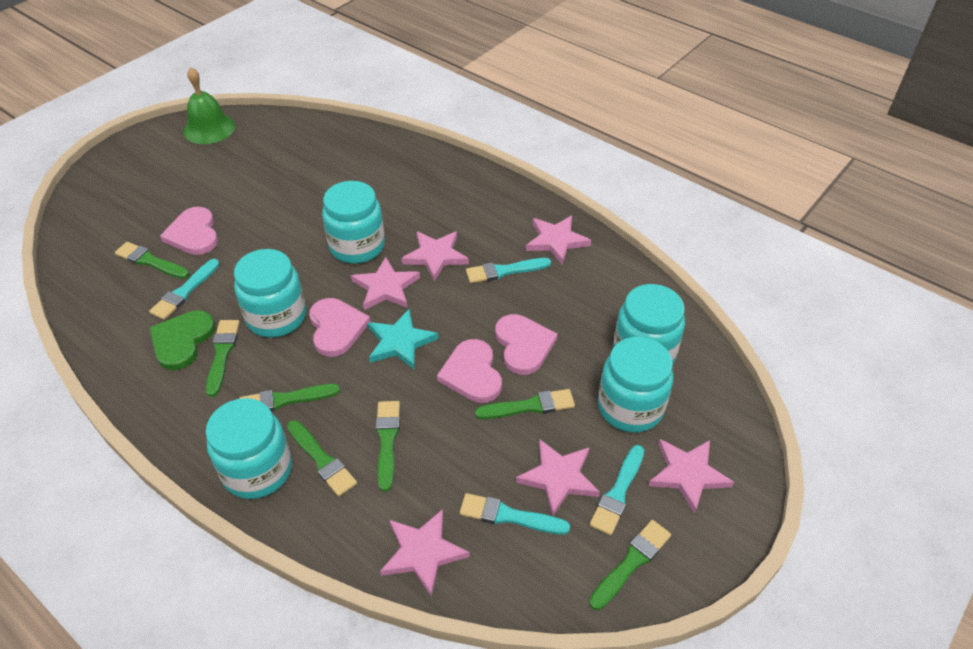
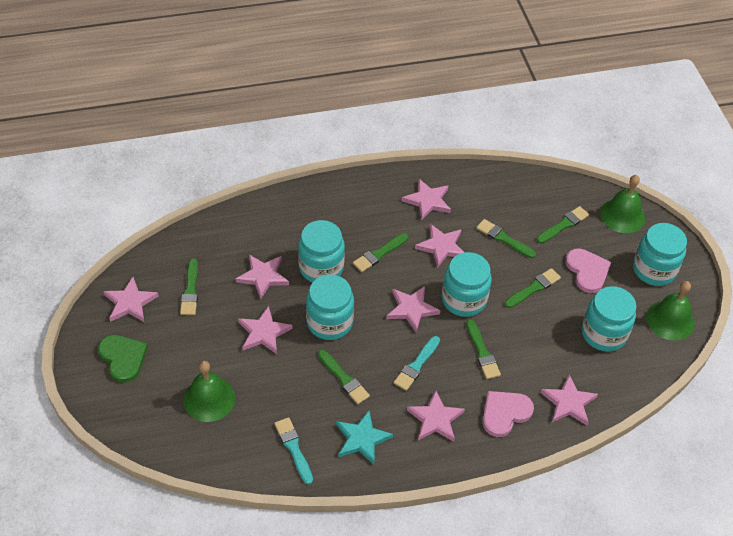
green bell: [183,67,235,144] = 1 -> [183,361,235,422] [600,175,645,233] [646,281,695,341] = 3
pink heart: [160,207,218,255] [309,298,371,357] [437,339,502,403] [495,314,558,375] = 4 -> [483,391,534,437] [565,248,611,293] = 2
pink star: [351,257,420,310] [380,509,470,597] [401,231,469,281] [516,439,600,516] [526,216,591,265] [648,439,734,514] = 6 -> [103,277,159,322] [236,255,289,299] [238,306,293,354] [386,286,440,333] [402,179,451,221] [407,390,465,442] [415,224,464,268] [540,374,598,426] = 8
turquoise brush: [149,259,220,320] [460,493,570,535] [466,258,551,283] [590,445,644,535] = 4 -> [274,417,313,485] [394,336,440,391] = 2

